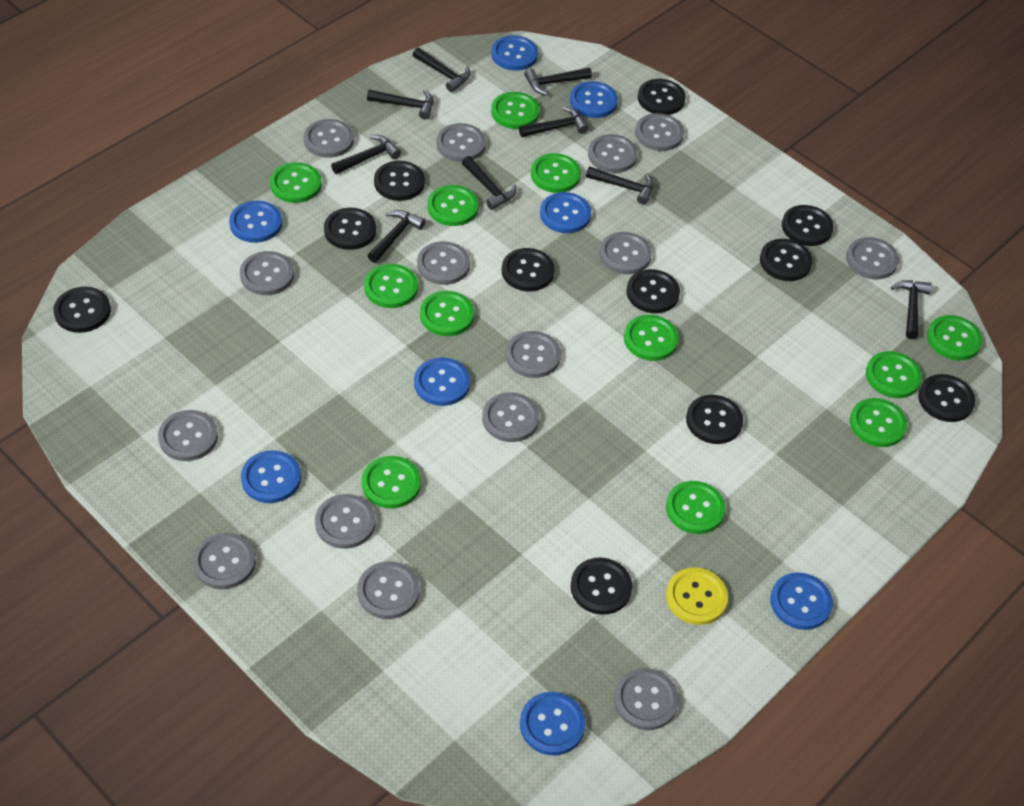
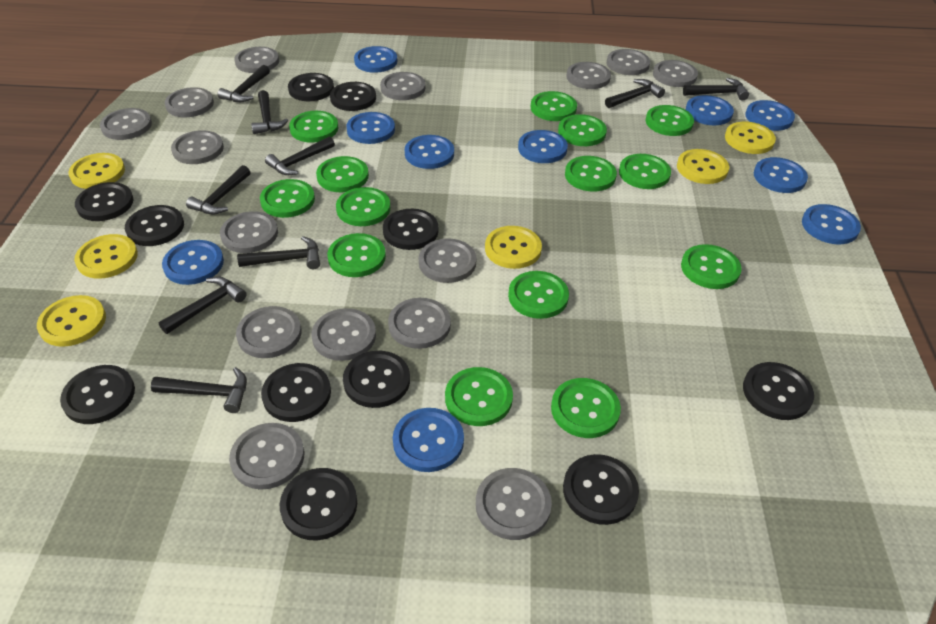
blue button: [229,201,282,243] [241,450,301,503] [414,358,470,406] [491,35,538,71] [520,692,585,755] [540,192,591,233] [570,81,618,118] [770,572,833,630] = 8 -> [162,240,224,285] [346,112,395,144] [354,46,398,73] [393,408,464,472] [405,135,454,169] [518,130,568,163] [686,95,734,125] [746,100,795,131] [754,157,808,193] [802,204,861,244] = 10
green button: [270,162,322,203] [362,456,421,509] [364,264,418,308] [420,291,474,336] [427,185,479,226] [491,92,540,129] [531,153,581,193] [624,315,679,361] [666,481,726,534] [850,398,907,447] [866,351,922,398] [927,315,982,361] = 12 -> [260,179,315,218] [289,111,338,143] [316,156,369,192] [327,233,386,277] [336,187,390,226] [445,367,513,426] [508,271,569,319] [531,91,577,121] [551,378,621,438] [558,114,607,146] [565,156,617,192] [619,154,671,189] [645,105,694,136] [681,244,742,289] = 14
yellow button: [666,567,728,625] = 1 -> [37,295,106,347] [69,153,125,189] [74,234,138,279] [485,226,542,269] [677,149,729,184] [725,122,776,154] = 6

